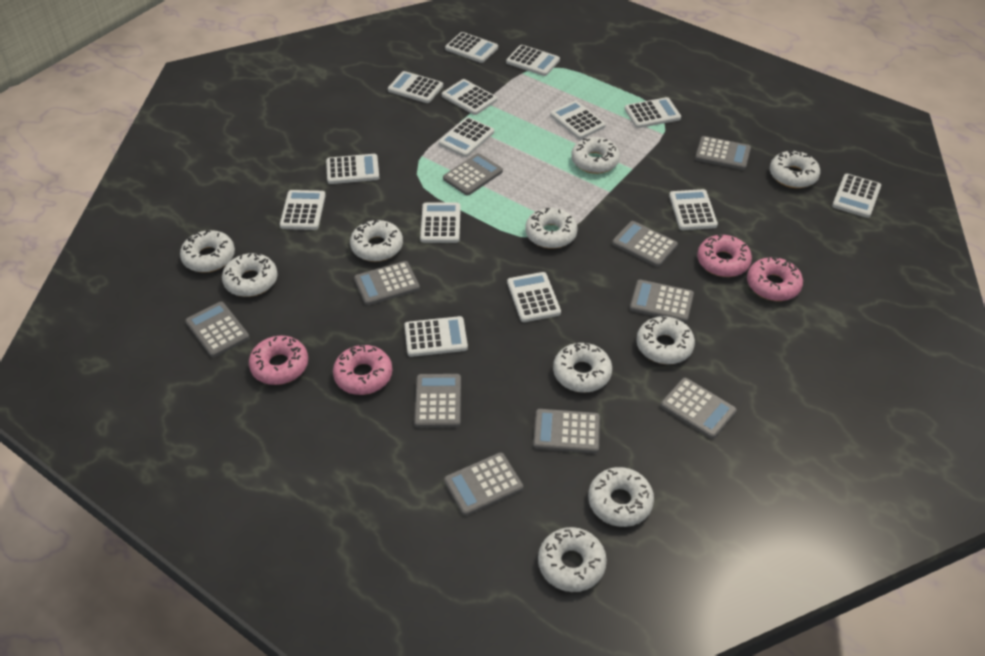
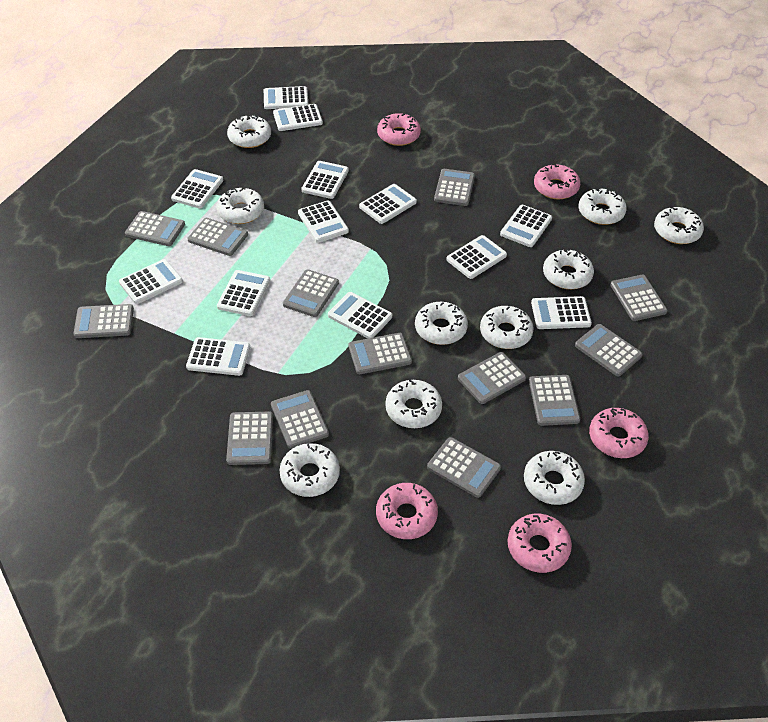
grey calculator: [185,302,250,357] [354,261,420,305] [414,374,461,428] [443,153,503,195] [444,452,523,516] [533,409,600,453] [612,221,678,267] [630,280,694,323] [661,378,737,439] [695,136,751,170] = 10 -> [73,304,134,338] [125,211,185,246] [188,218,248,256] [226,412,273,465] [271,390,329,449] [283,269,339,317] [349,333,412,374] [427,437,501,498] [434,169,475,206] [458,352,526,404] [529,375,580,426] [575,324,643,376] [610,275,668,321] = 13
pink donut: [249,336,308,385] [333,345,392,395] [697,235,752,277] [747,257,803,301] = 4 -> [376,483,438,539] [377,113,421,146] [508,514,572,573] [534,163,580,200] [589,408,649,458] = 5
white calculator: [280,190,326,230] [326,154,379,184] [388,71,443,103] [404,316,468,357] [420,203,461,243] [439,117,494,157] [442,79,497,115] [445,32,498,63] [506,45,560,76] [507,272,561,322] [550,100,606,139] [625,97,681,128] [669,189,718,230] [832,174,881,218] = 14 -> [119,259,183,304] [171,169,223,208] [186,337,250,376] [217,270,270,316] [264,86,308,109] [273,104,323,131] [298,201,349,243] [301,161,349,199] [328,292,392,338] [359,184,417,224] [446,235,507,279] [500,205,552,247] [531,296,592,329] = 13

